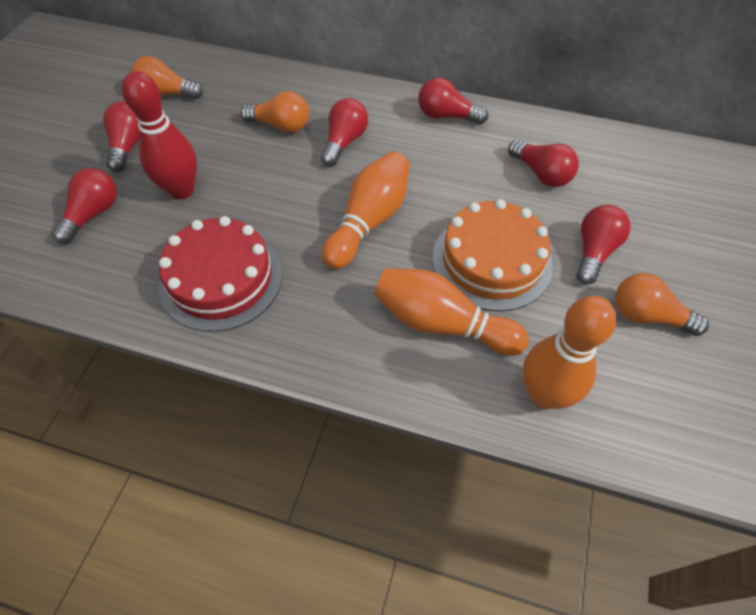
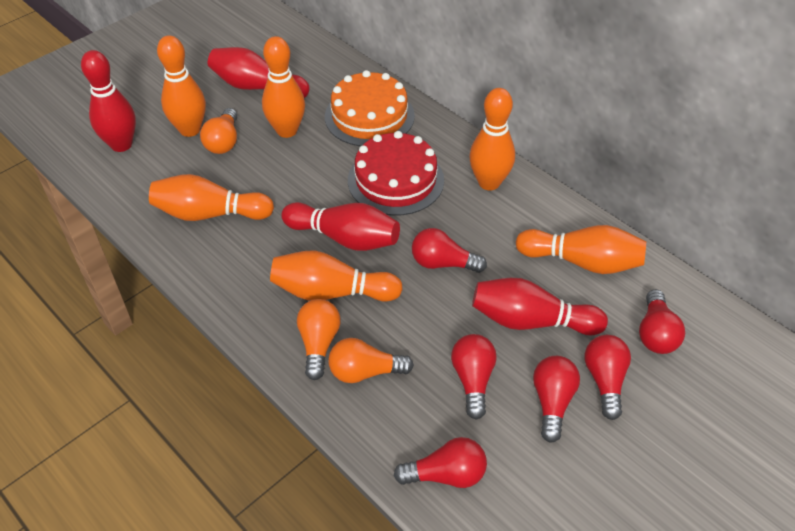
orange bowling pin: [322,152,410,269] [374,268,529,356] [523,296,617,409] = 3 -> [149,174,274,221] [157,35,206,137] [262,36,305,138] [270,251,403,302] [469,88,515,191] [516,225,646,274] = 6
red bowling pin: [122,71,197,199] = 1 -> [81,50,136,152] [208,47,310,98] [281,202,400,251] [472,278,608,336] = 4

